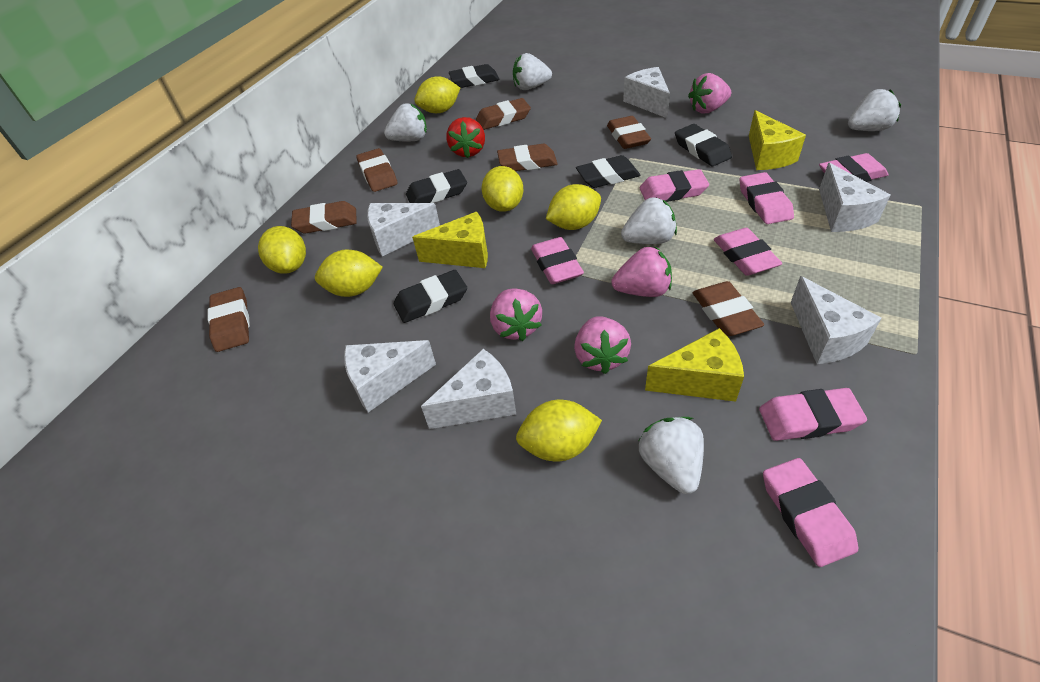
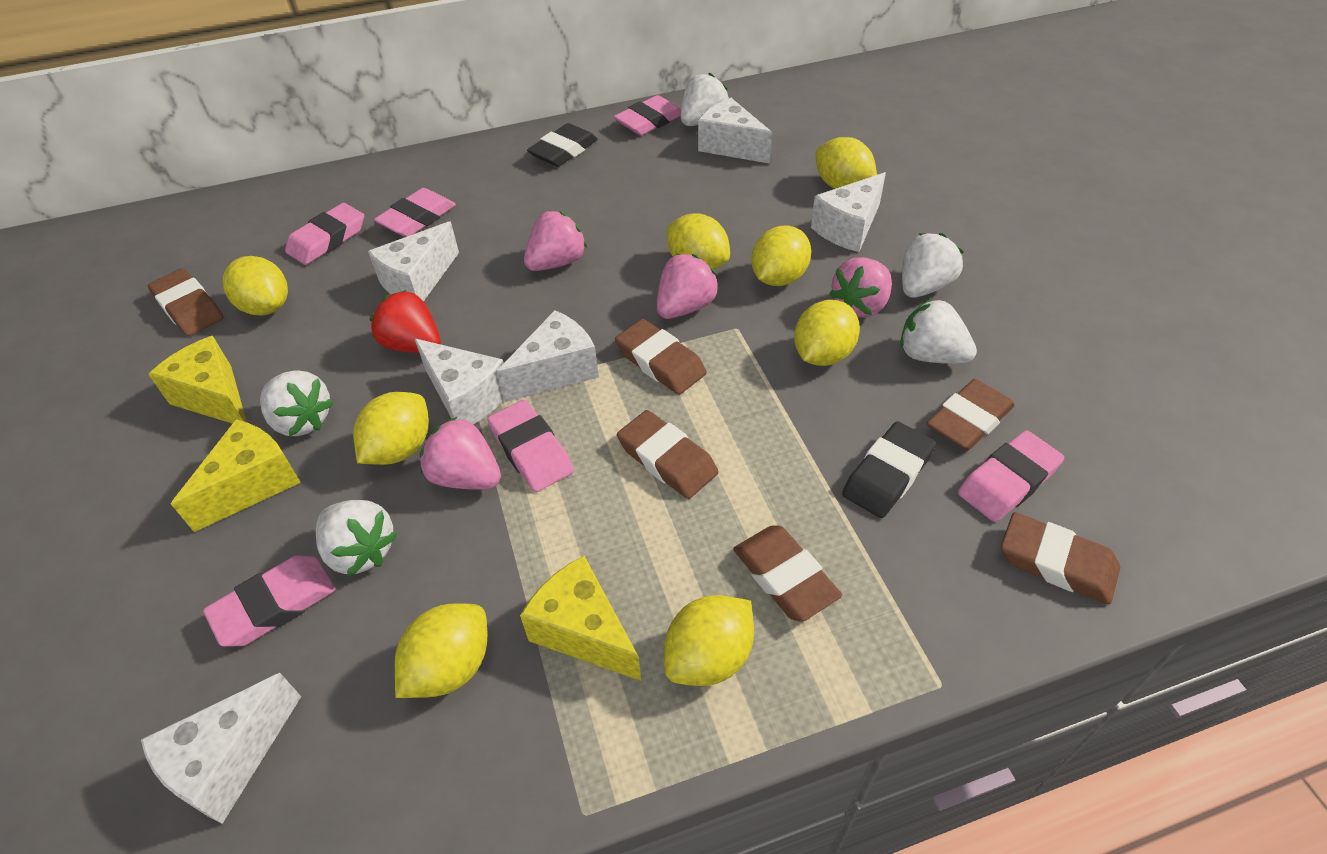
black eraser: [394,270,467,323] [406,169,467,203] [449,64,500,88] [576,155,641,188] [675,124,732,166] = 5 -> [527,123,598,167] [842,421,936,518] = 2
brown eraser: [208,287,250,352] [291,201,357,234] [356,148,398,192] [476,98,531,130] [497,144,558,171] [607,116,651,149] [693,281,764,336] = 7 -> [148,268,223,336] [615,319,707,395] [617,410,719,499] [733,526,842,622] [927,379,1015,450] [1001,512,1120,604] = 6
pink eraser: [531,237,584,284] [640,169,709,202] [714,228,782,276] [739,172,794,224] [759,388,867,441] [763,458,858,567] [819,153,889,182] = 7 -> [203,556,336,647] [285,203,364,265] [374,188,456,237] [487,400,574,492] [614,95,681,135] [958,430,1064,522] = 6
yellow lemon: [258,226,306,274] [315,250,383,297] [415,76,460,113] [482,166,524,212] [516,400,602,461] [546,184,601,230] = 6 -> [222,256,288,316] [353,392,429,465] [395,603,487,698] [664,595,754,686] [667,213,730,269] [751,225,811,286] [794,300,860,366] [815,137,877,189] = 8

